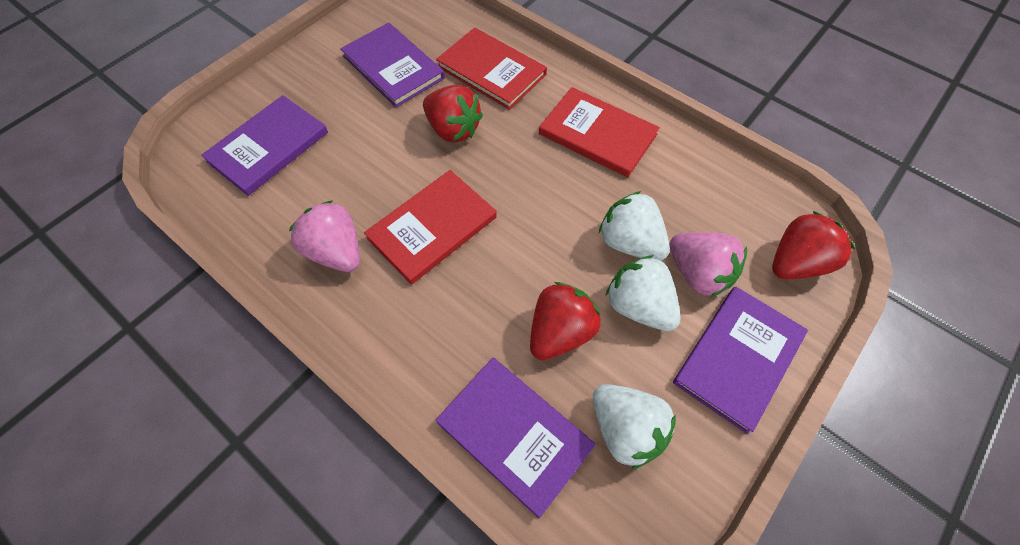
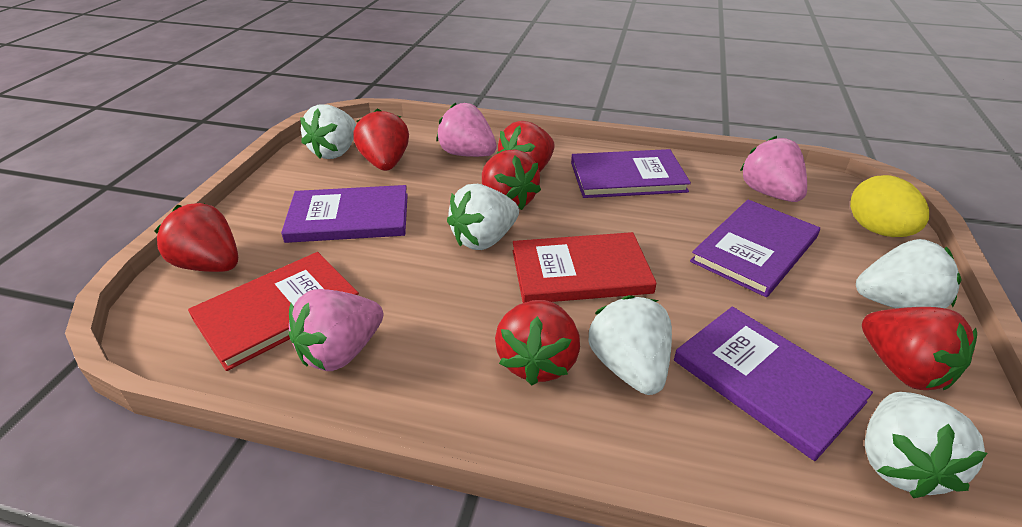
pink strawberry: [289,200,360,272] [669,232,747,298] = 2 -> [289,289,383,371] [436,102,497,157] [740,136,807,202] = 3
red book: [364,170,497,285] [436,27,547,110] [539,87,660,177] = 3 -> [188,252,359,371] [513,232,657,303] = 2
red strawberry: [423,85,483,143] [530,282,601,360] [772,211,855,279] = 3 -> [154,203,238,272] [353,109,409,171] [482,149,541,210] [495,300,580,385] [497,121,555,172] [862,307,977,390] = 6
white strawberry: [593,384,676,469] [599,191,670,261] [606,255,681,331] = 3 -> [300,104,356,159] [447,184,519,250] [589,295,672,395] [856,239,962,309] [865,392,988,498] = 5
yellow egg: none = 0 -> [850,175,929,237] = 1

